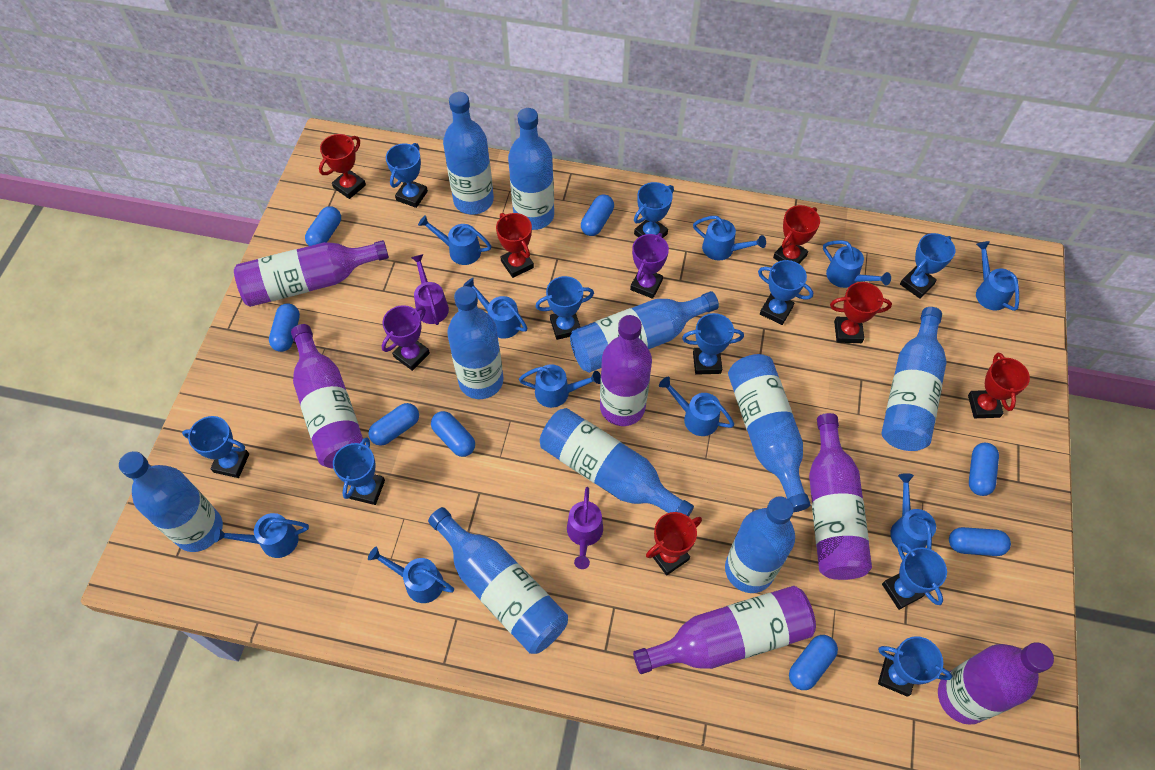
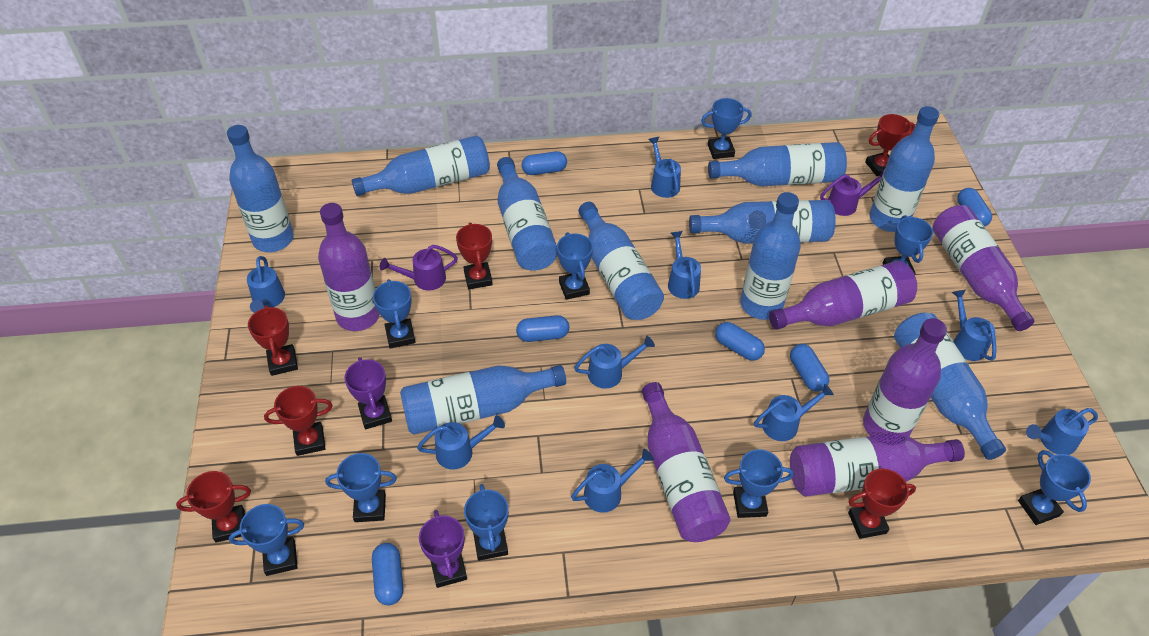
blue capsule: [269,303,300,352] [305,206,341,246] [368,403,419,446] [431,411,475,457] [581,195,614,236] [789,635,838,690] [949,527,1011,556] [969,443,999,496] = 8 -> [372,543,403,605] [516,315,569,342] [522,151,567,175] [715,322,765,361] [790,344,829,392] [957,188,992,227] = 6
blue trophy: [182,416,249,478] [333,437,385,505] [386,143,428,208] [535,276,594,340] [634,182,674,238] [682,313,744,375] [758,260,813,325] [878,636,952,697] [882,542,947,610] [900,233,956,299] = 10 -> [229,504,304,576] [325,453,397,522] [373,279,416,349] [464,484,509,561] [557,232,593,300] [701,98,752,159] [724,449,794,518] [883,215,933,275] [1018,450,1091,525] = 9
blue watering can: [214,513,309,558] [368,547,454,603] [418,215,491,265] [463,278,528,339] [519,364,601,408] [659,377,734,436] [693,216,766,260] [823,240,891,288] [890,473,936,553] [976,241,1019,311] = 10 -> [247,256,285,313] [417,415,505,470] [571,449,654,513] [574,336,655,389] [648,137,681,198] [668,231,701,299] [754,384,834,441] [952,290,996,361] [1026,408,1098,455] = 9

